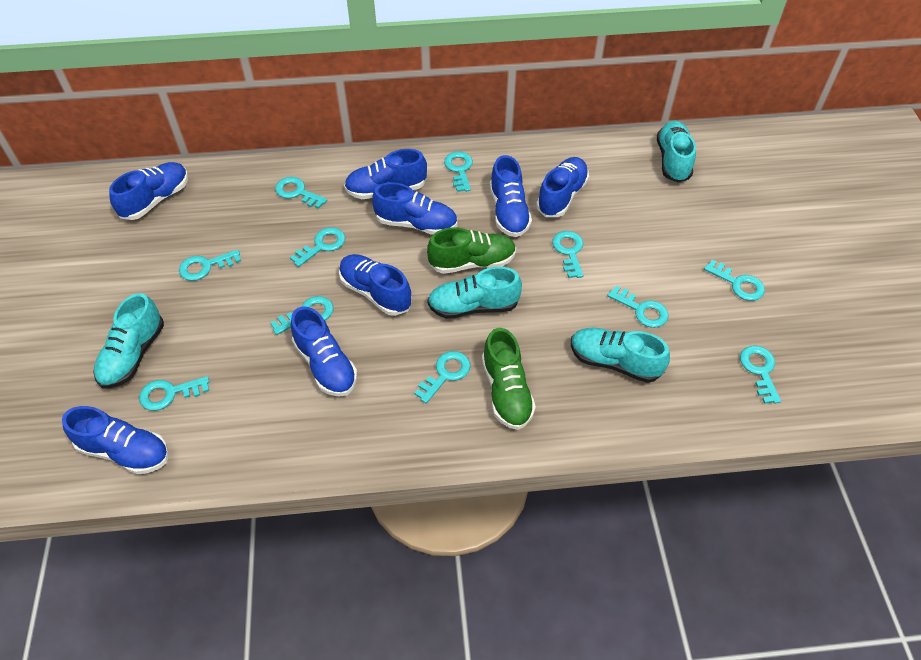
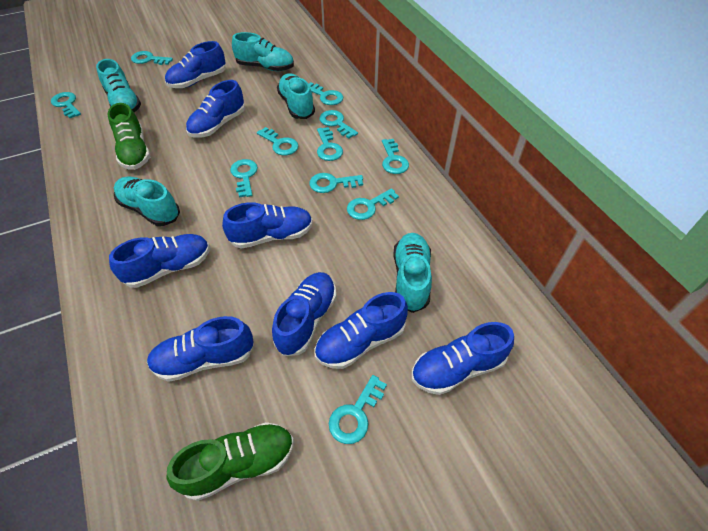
turquoise shoe: [93,293,164,388] [427,267,522,319] [571,327,670,383] [657,120,696,183] = 4 -> [96,59,141,113] [114,177,180,226] [232,32,294,71] [277,73,315,119] [393,233,432,313] = 5

